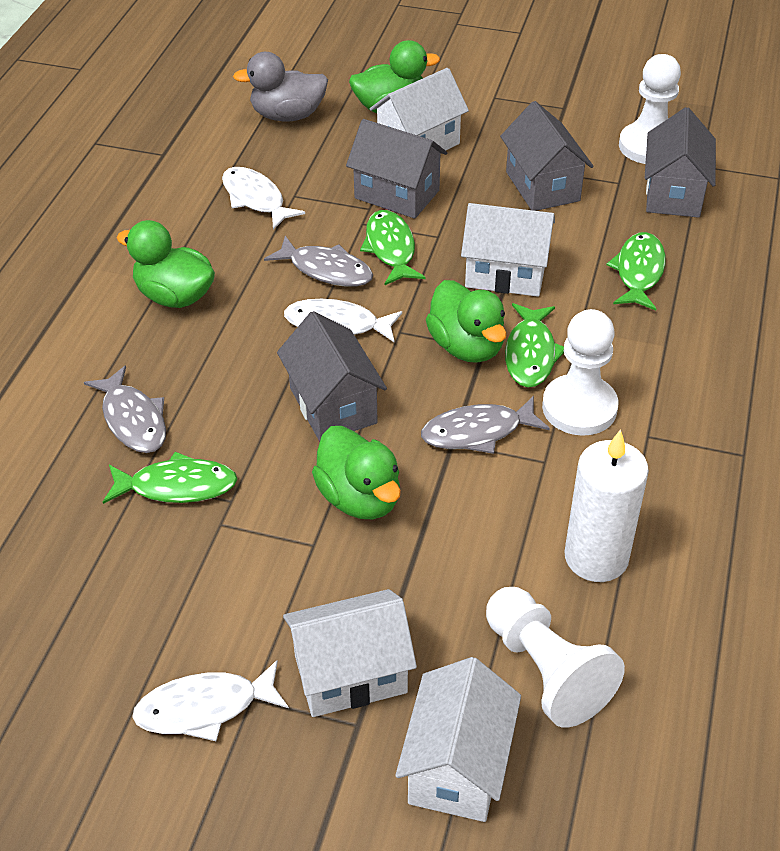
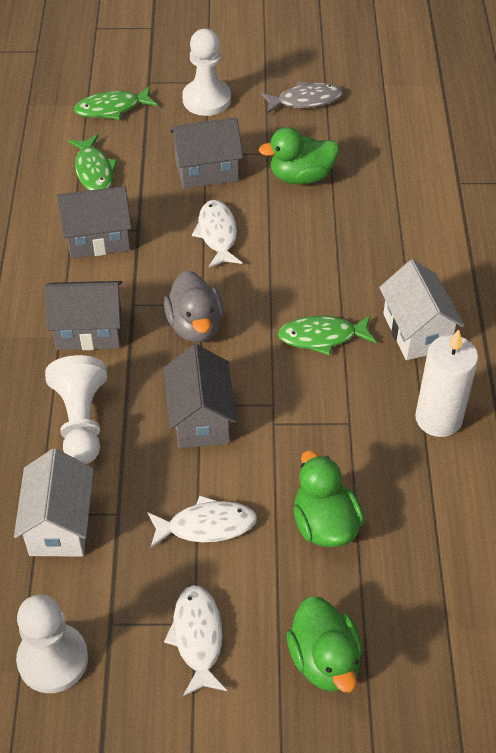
green duck: [117,220,215,308] [312,426,401,519] [349,40,440,113] [426,280,507,363] = 4 -> [259,127,339,185] [287,596,362,692] [293,450,364,547] = 3
green fish: [103,452,238,504] [360,210,425,285] [505,303,564,387] [606,232,666,311] = 4 -> [68,134,118,190] [74,86,157,120] [278,315,376,356] = 3
grey fish: [84,365,166,453] [264,236,373,287] [421,396,550,454] = 3 -> [261,81,343,114] = 1
white house: [283,589,417,717] [370,68,469,151] [395,657,521,822] [461,203,555,297] = 4 -> [14,449,93,557] [379,259,464,360] = 2

